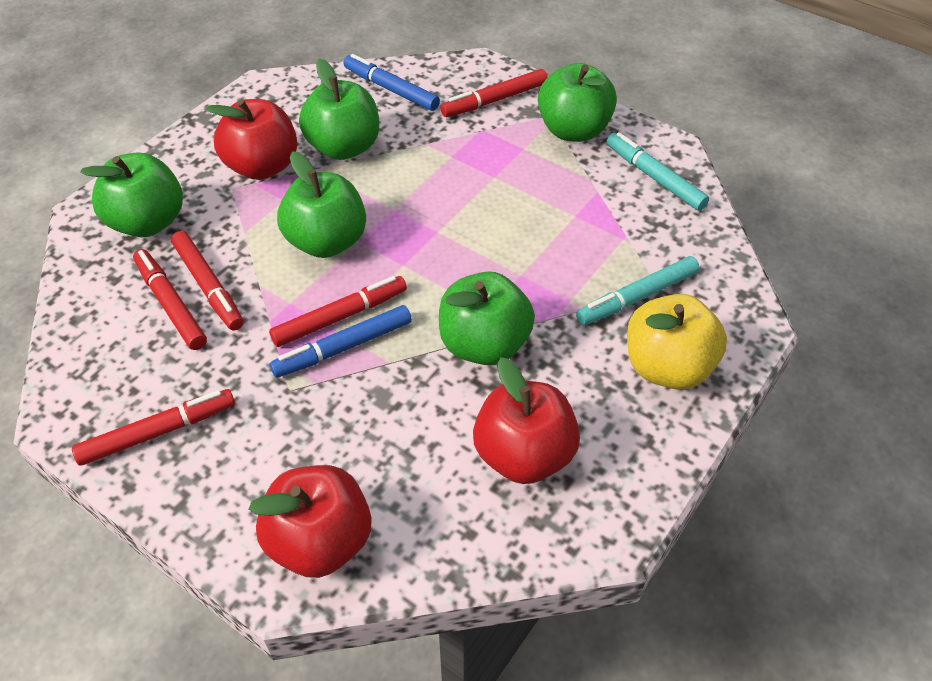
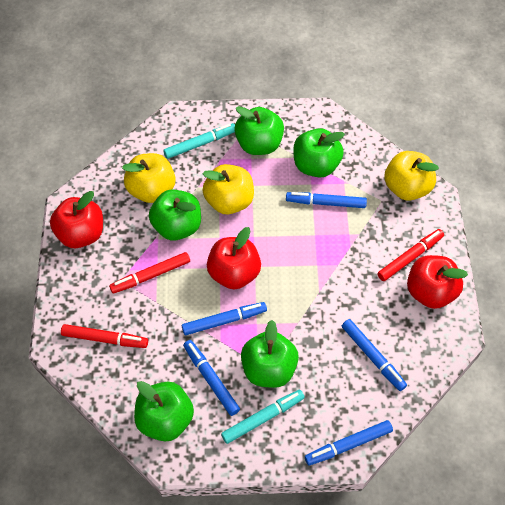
blue marker: [270,305,412,378] [343,54,440,111] = 2 -> [182,302,267,335] [183,340,240,416] [286,192,367,208] [305,420,393,465] [342,319,407,391] = 5
red marker: [72,389,235,466] [133,249,207,350] [171,231,243,330] [269,276,407,347] [440,69,548,117] = 5 -> [61,324,148,348] [109,252,190,294] [377,229,444,281] = 3
yellow apple: [627,294,727,390] = 1 -> [122,153,176,203] [202,164,254,214] [384,151,439,201] = 3

